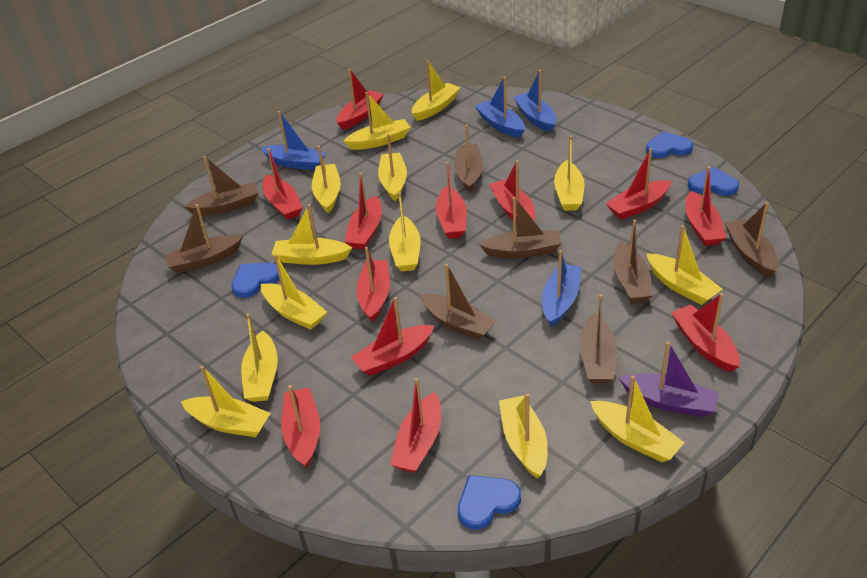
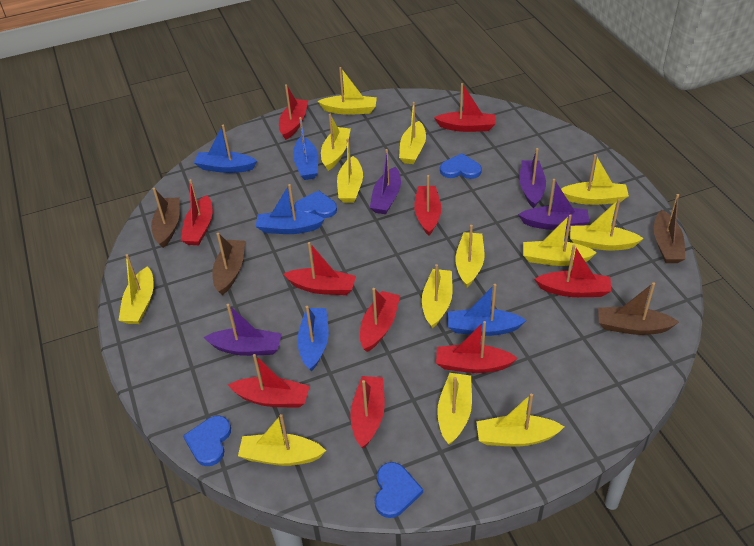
blue boat: [261,111,327,170] [475,76,525,138] [514,70,556,132] [542,250,581,327] = 4 -> [194,125,257,173] [256,184,325,234] [293,117,318,180] [297,306,329,371] [448,284,526,336] = 5
brown boat: [164,204,243,273] [184,156,259,216] [420,264,497,340] [454,125,483,192] [479,197,562,258] [579,294,617,384] [613,219,653,303] [725,202,778,277] = 8 -> [151,188,180,248] [212,233,245,295] [598,282,679,335] [654,194,685,263] = 4
purple boat: [619,341,719,417] = 1 -> [203,304,282,356] [370,149,401,214] [518,179,589,230] [519,148,546,208] = 4
red boat: [263,148,303,220] [281,385,320,468] [337,69,384,130] [345,173,382,250] [351,297,434,376] [356,247,390,322] [390,378,441,473] [436,162,467,239] [489,160,536,223] [605,148,671,220] [671,293,740,372] [685,166,726,246] = 12 -> [181,179,212,245] [228,354,310,408] [279,84,309,140] [283,242,356,295] [350,376,385,448] [360,288,400,352] [414,175,441,236] [434,83,495,132] [436,321,518,373] [535,245,611,297] = 10

